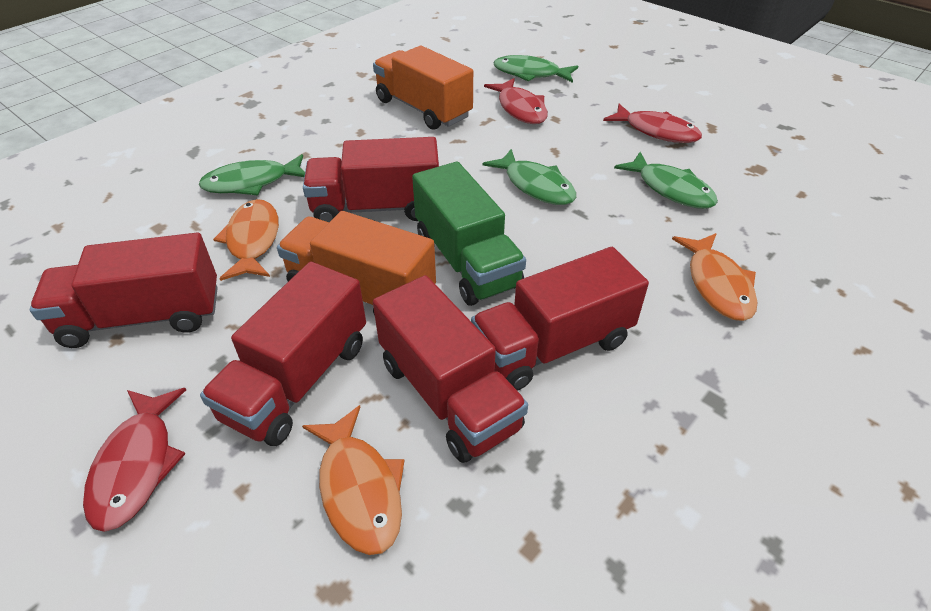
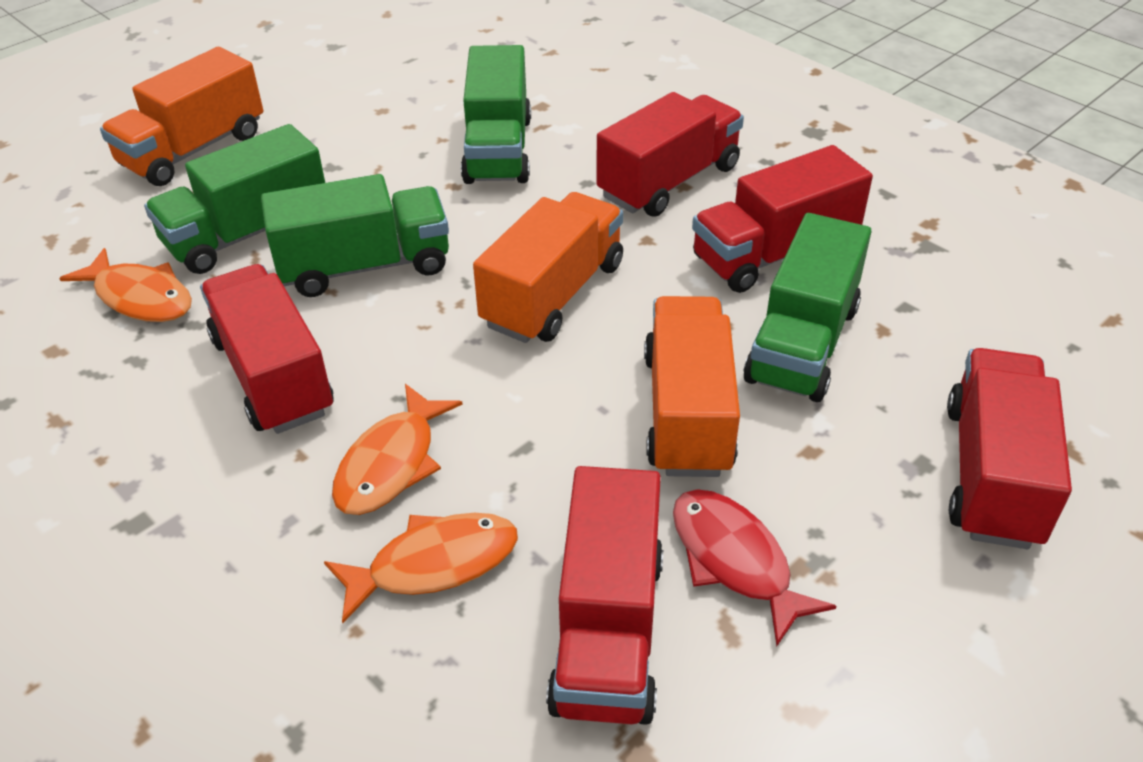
green fish: [199,154,305,195] [483,149,576,205] [494,55,578,83] [614,152,718,209] = 4 -> none = 0
green truck: [412,162,526,306] = 1 -> [144,124,325,274] [261,174,449,297] [461,45,531,184] [744,213,871,402] = 4
orange truck: [277,211,436,315] [373,46,473,130] = 2 -> [100,47,263,186] [473,192,623,343] [644,296,740,477] = 3
red fish: [83,388,186,532] [484,78,548,124] [603,104,702,143] = 3 -> [673,489,837,646] = 1

